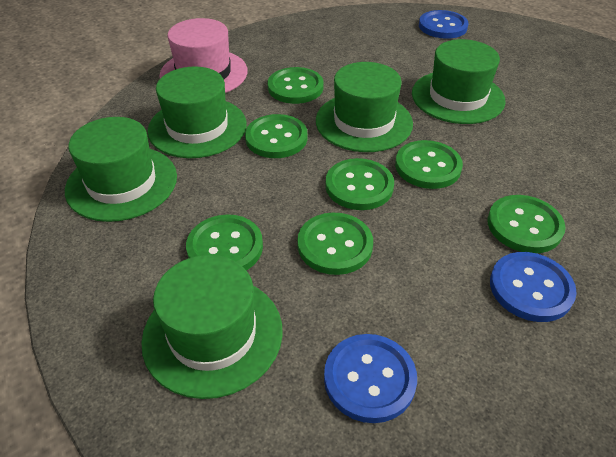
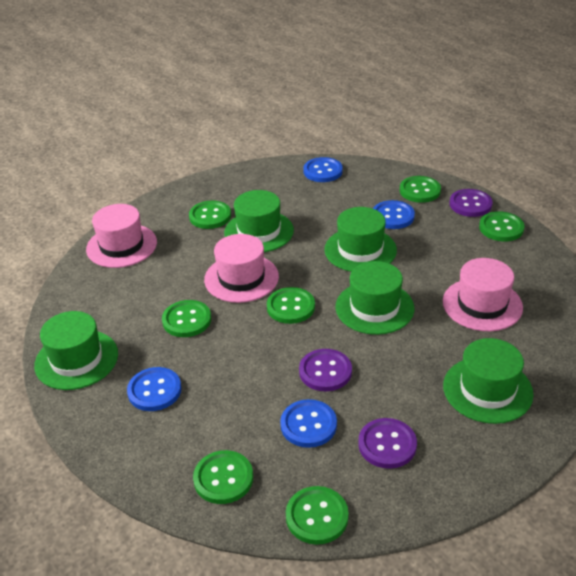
blue button: [324,334,417,423] [419,10,469,39] [490,252,577,322] = 3 -> [127,367,182,411] [280,399,337,448] [304,157,343,182] [373,200,415,229] = 4
pink hat: [159,18,248,93] = 1 -> [86,204,157,268] [204,234,279,303] [443,258,523,331] = 3
purple button: none = 0 -> [299,349,352,391] [358,418,417,469] [449,189,493,217] = 3

